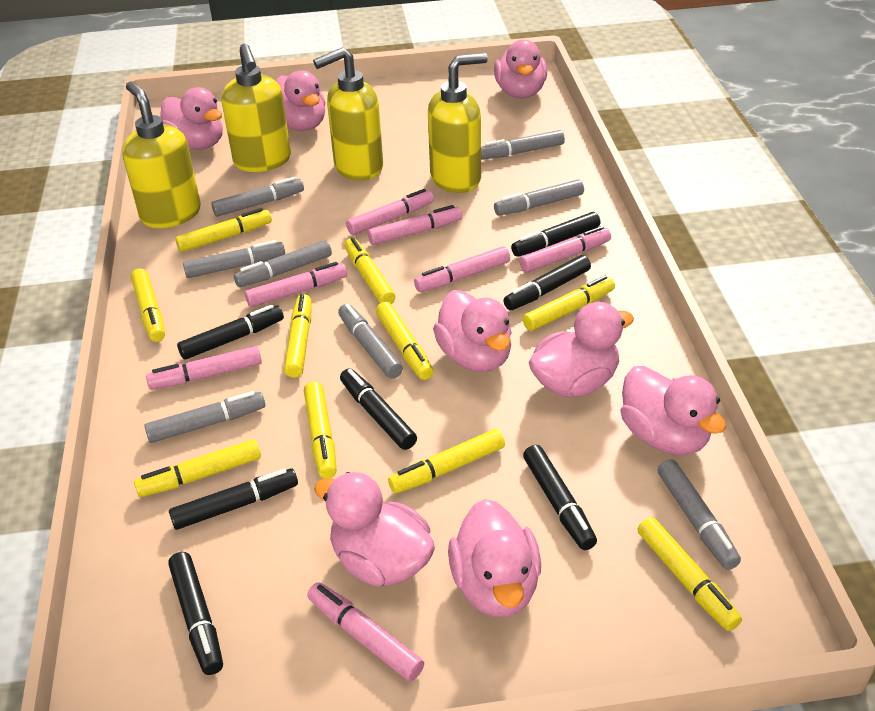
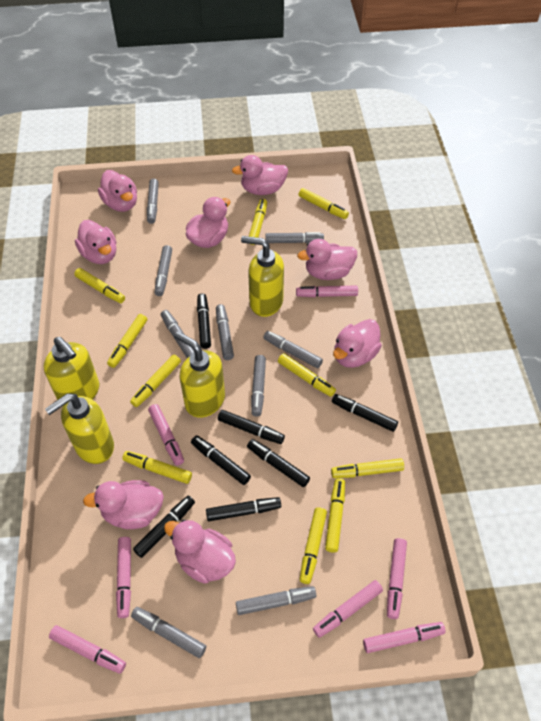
grey marker: [144,391,265,443] [183,240,285,278] [211,177,304,217] [234,240,332,287] [338,304,403,379] [481,130,565,160] [494,179,584,216] [658,460,741,570] = 8 -> [131,607,206,658] [147,179,159,224] [154,245,172,296] [161,310,194,358] [216,304,234,360] [236,586,316,615] [251,355,266,417] [263,331,323,368] [265,232,324,243] = 9

